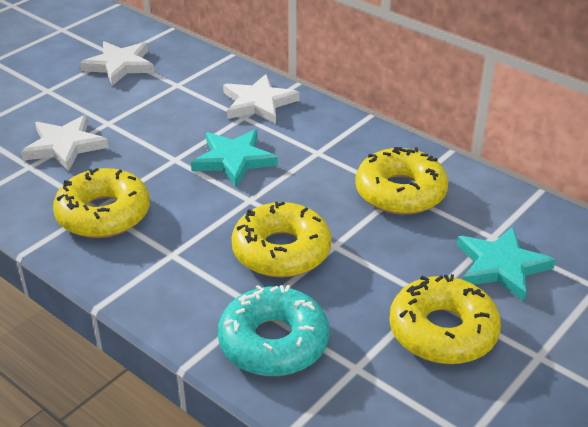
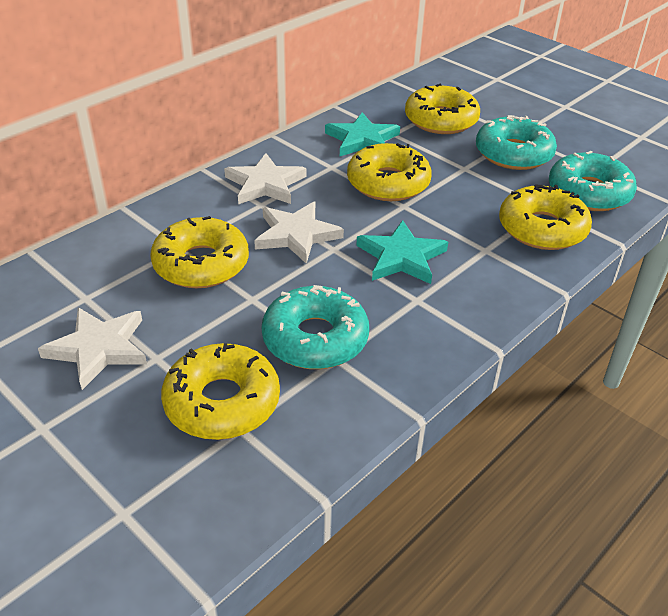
turquoise donut: [218,285,329,376] = 1 -> [261,285,369,369] [476,115,557,170] [549,151,637,211] = 3
yellow donut: [53,168,150,238] [231,202,332,278] [355,147,448,215] [389,274,501,364] = 4 -> [150,216,249,288] [161,343,280,440] [347,143,432,201] [405,84,480,134] [499,185,592,250] = 5

